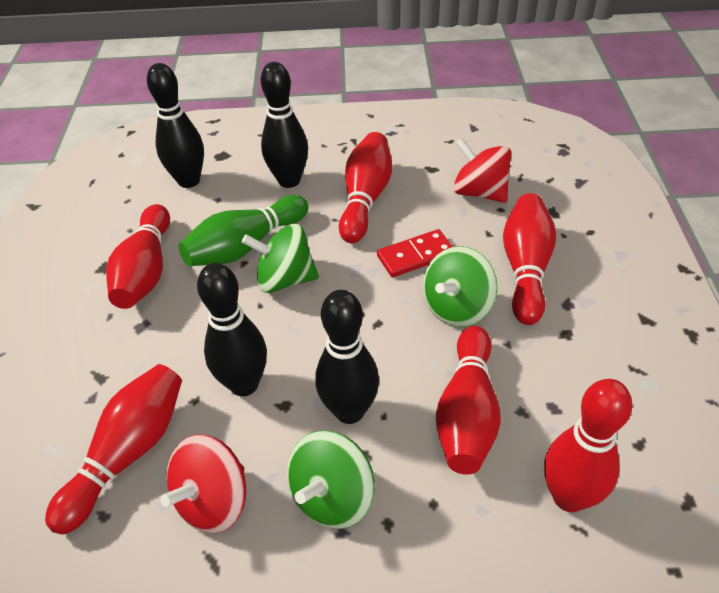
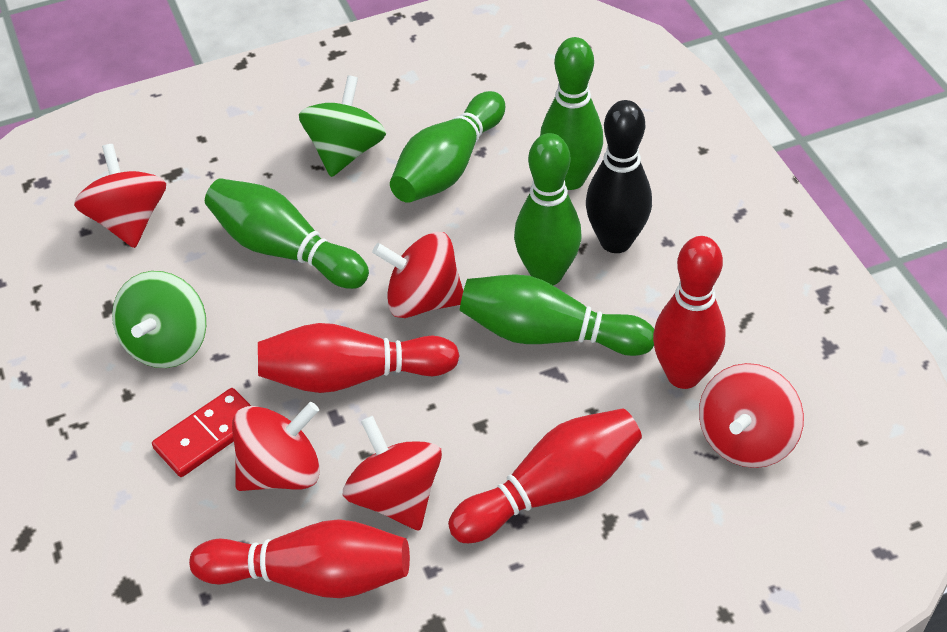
black bowling pin: [147,63,204,188] [197,263,267,396] [261,62,308,188] [316,290,379,424] = 4 -> [586,100,652,253] = 1
green bowling pin: [178,195,308,266] = 1 -> [205,178,369,289] [390,91,505,203] [460,274,654,356] [514,133,581,285] [540,37,603,190] = 5
green spinning top: [242,224,319,293] [287,431,375,529] [423,246,497,327] = 3 -> [112,271,206,368] [299,75,386,177] = 2
red bowling pin: [45,364,182,534] [106,204,170,309] [339,132,392,243] [436,326,501,474] [503,193,556,325] [544,379,632,512] = 6 -> [189,519,410,598] [258,323,460,393] [448,408,642,543] [653,236,725,389] = 4
red spinning top: [160,435,246,533] [453,138,511,203] = 2 -> [74,144,166,248] [232,402,320,491] [343,416,442,531] [372,232,463,318] [699,363,804,468] = 5

